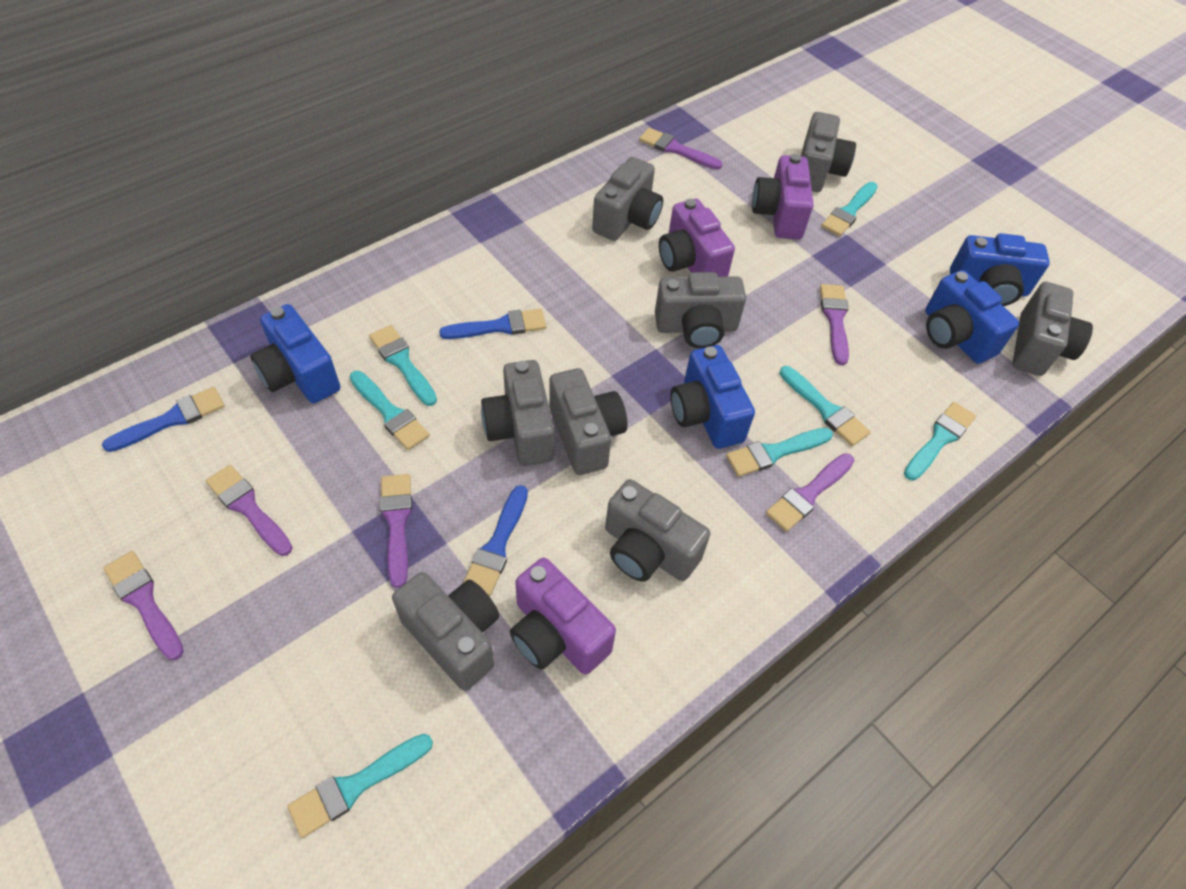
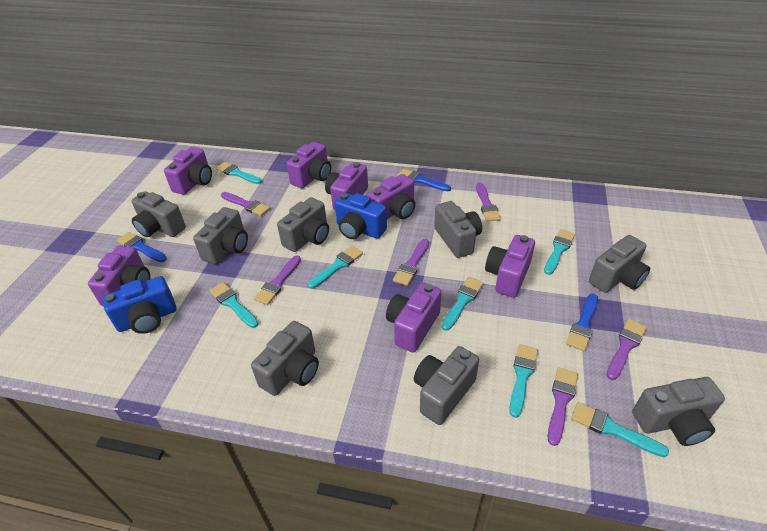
blue camera: [250,304,340,403] [670,345,755,449] [925,270,1019,364] [950,233,1050,306] = 4 -> [102,276,177,334] [335,193,387,239] = 2
purple camera: [510,558,616,675] [659,199,735,277] [752,154,814,239] = 3 -> [88,246,150,306] [164,147,212,195] [286,142,331,188] [325,162,368,210] [367,174,415,219] [386,283,442,353] [485,235,535,298] = 7

